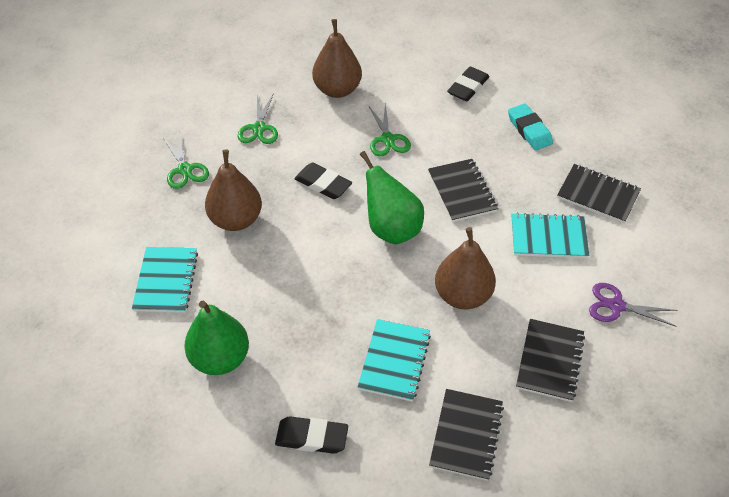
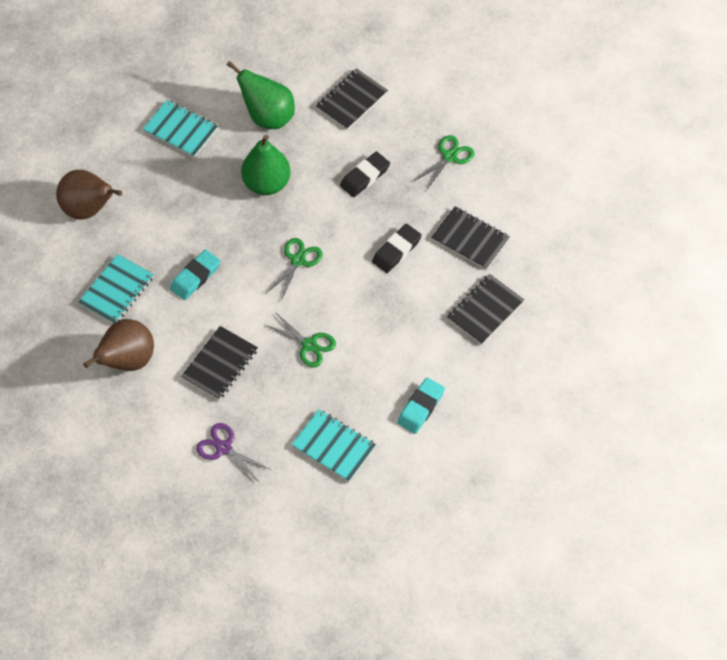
black eraser: [275,416,348,454] [294,163,352,199] [447,67,489,101] = 3 -> [340,151,390,197] [372,224,422,273] = 2
brown pear: [205,149,262,231] [312,19,362,98] [435,227,496,310] = 3 -> [56,170,122,220] [83,319,154,371] = 2
turquoise eraser: [508,104,553,150] = 1 -> [170,249,220,300] [397,377,445,434] = 2

